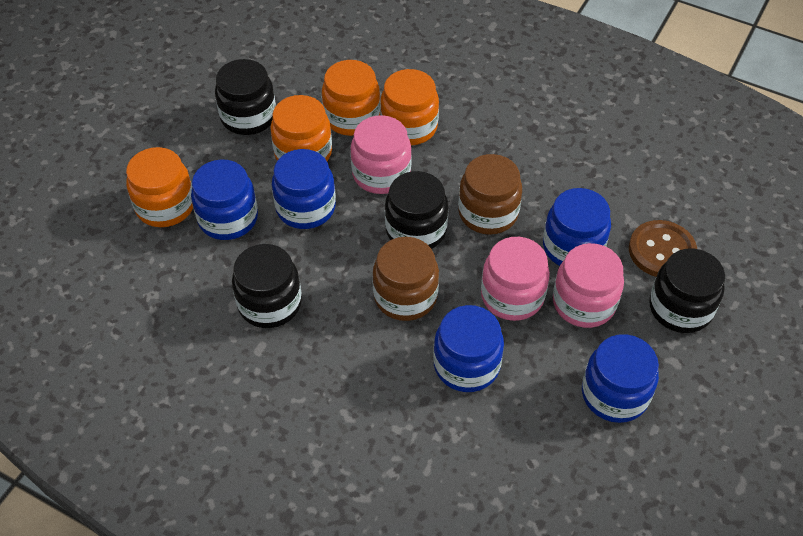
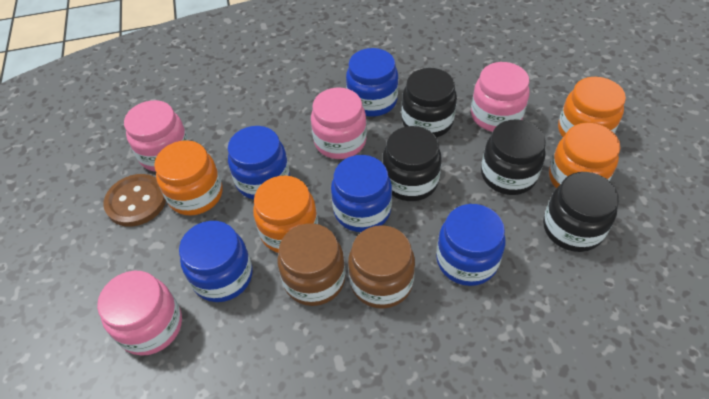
pink jar: [350,115,412,194] [481,237,550,321] [553,243,624,328] = 3 -> [97,271,182,356] [124,100,189,172] [311,88,367,159] [471,62,530,132] = 4

